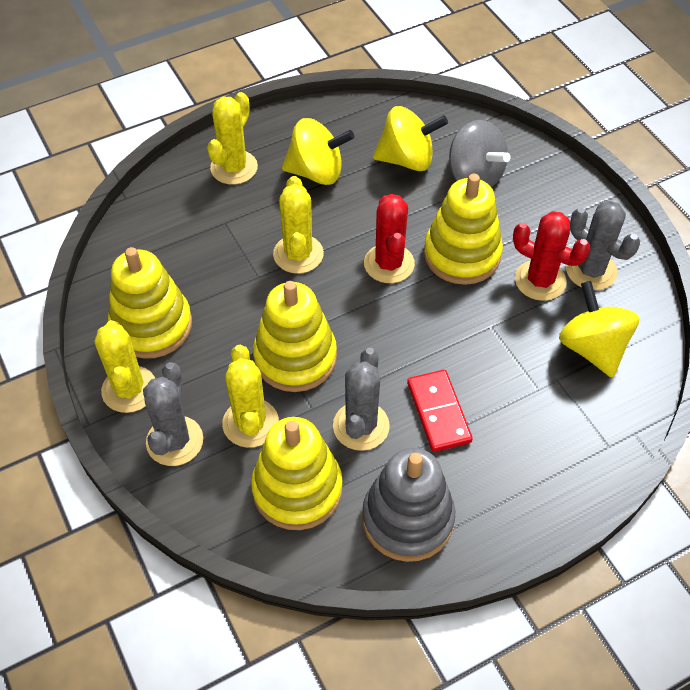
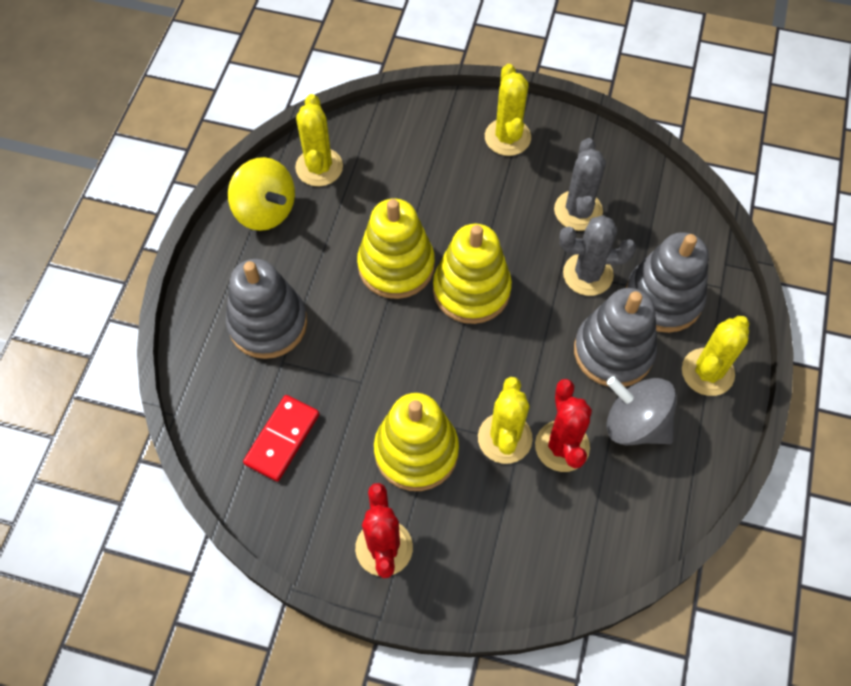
grey cactus: [143,362,203,466] [333,348,390,451] [566,201,640,290] = 3 -> [554,138,606,231] [559,215,636,296] = 2
grey stacking toy: [362,448,455,562] = 1 -> [226,259,307,359] [574,288,657,387] [626,232,709,333] = 3
yellow spinning top: [282,118,354,185] [373,106,448,171] [559,281,639,378] = 3 -> [228,157,295,231] = 1
yellow stacking toy: [108,247,192,359] [251,417,343,530] [253,281,337,392] [424,174,503,285] = 4 -> [357,199,435,299] [374,393,459,491] [433,224,512,324] = 3

